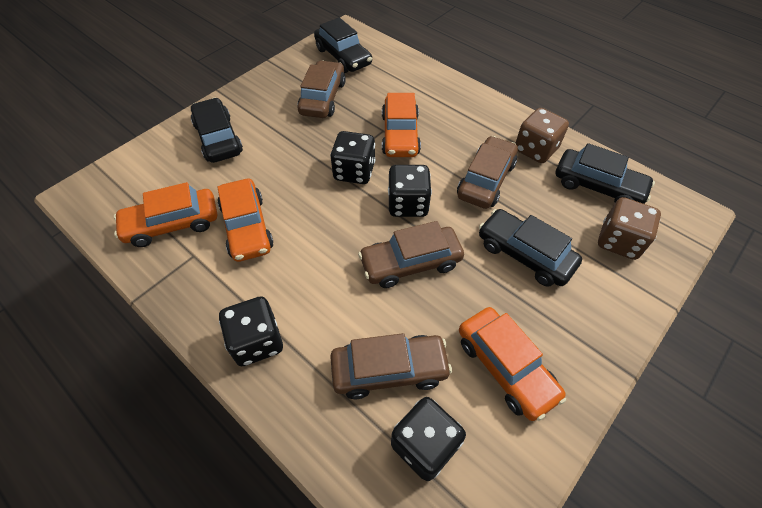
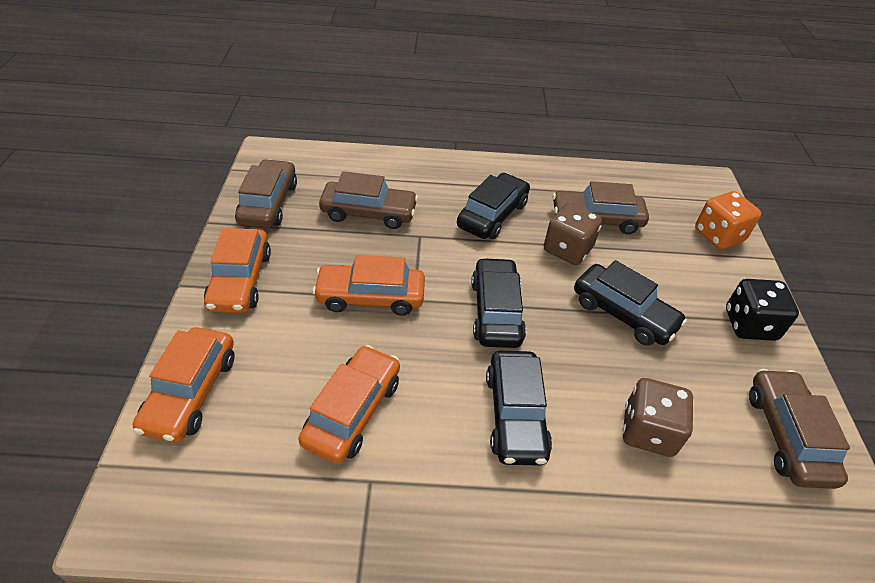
black dice: [219,297,283,366] [330,131,375,184] [388,165,432,217] [391,397,466,481] = 4 -> [726,279,799,341] = 1
orange dice: none = 0 -> [695,191,761,249] = 1

